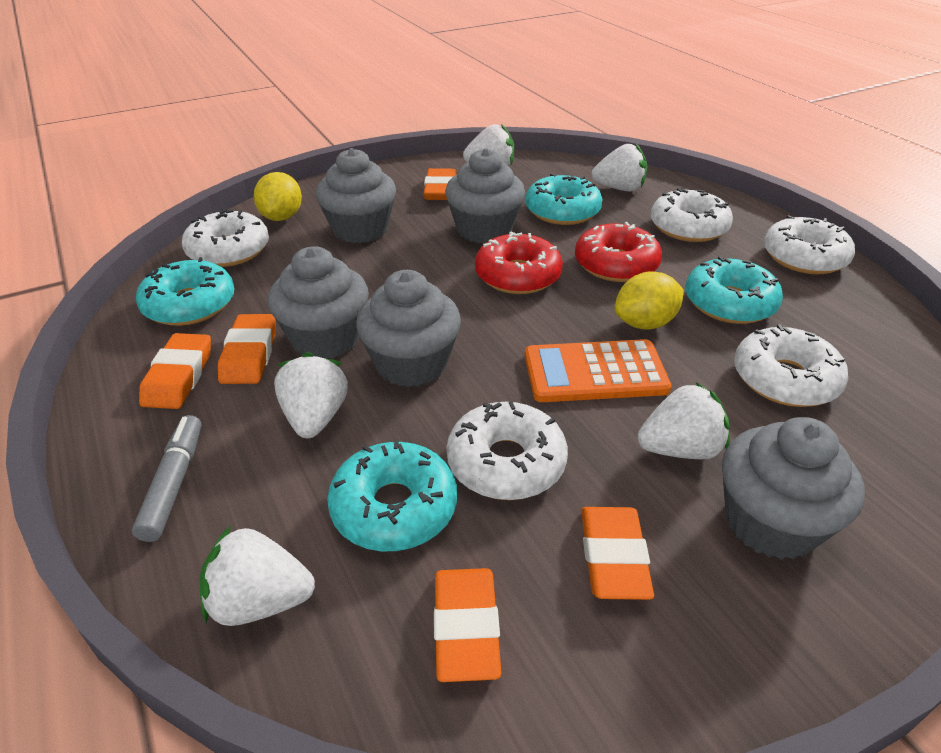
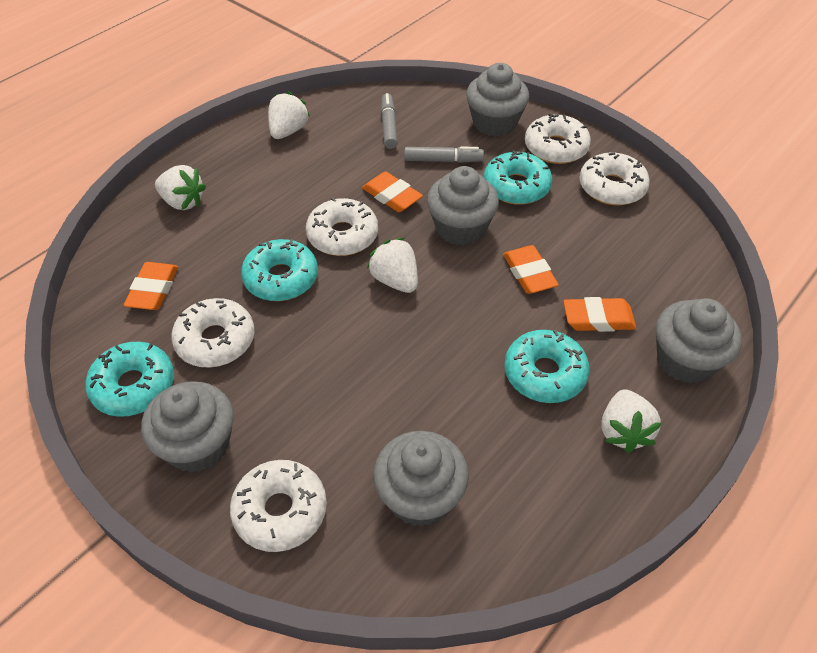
grey marker: [132,415,201,542] = 1 -> [381,93,398,149] [404,147,484,163] = 2
orange calculator: [525,339,672,402] = 1 -> none = 0
orange eraser: [139,333,211,409] [218,314,276,384] [424,168,457,200] [434,568,501,682] [581,507,654,600] = 5 -> [124,262,178,310] [362,172,423,212] [503,245,559,294] [563,297,636,332] = 4
red donut: [475,232,563,294] [575,222,662,282] = 2 -> none = 0
white strawberry: [200,526,315,626] [274,352,348,438] [463,124,514,166] [591,144,647,191] [637,382,730,459] = 5 -> [155,165,206,210] [268,91,310,139] [367,238,418,293] [601,389,662,453] = 4
yellow lemon: [254,172,302,221] [614,271,684,330] = 2 -> none = 0

